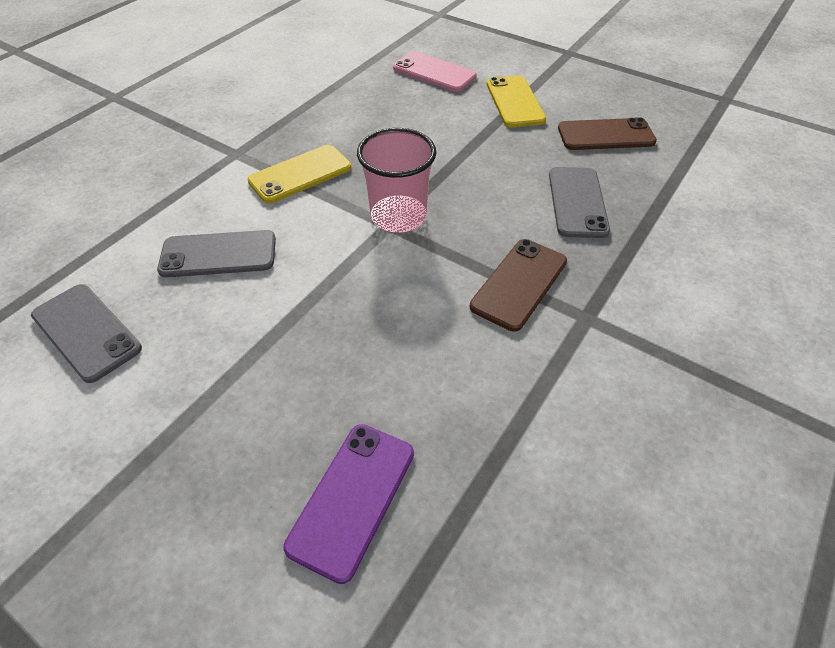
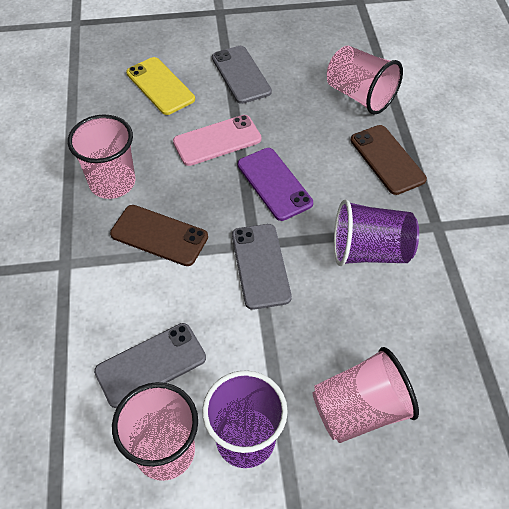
pink cup: [357,128,436,233] = 1 -> [68,114,135,199] [112,382,198,481] [313,347,419,443] [327,46,403,115] = 4
purple cup: none = 0 -> [202,370,288,468] [334,200,419,266] = 2
yellow phone: [247,145,351,203] [487,75,546,127] = 2 -> [126,57,195,115] = 1

